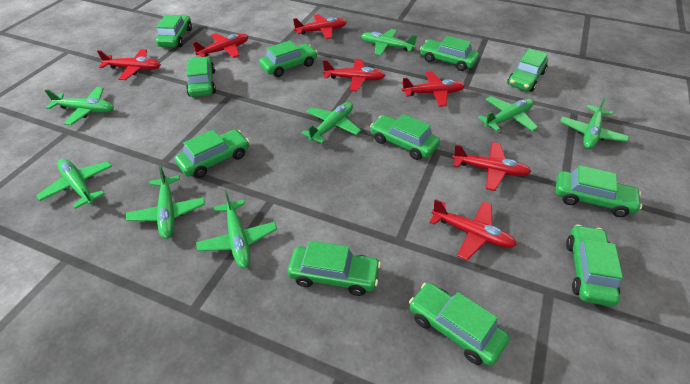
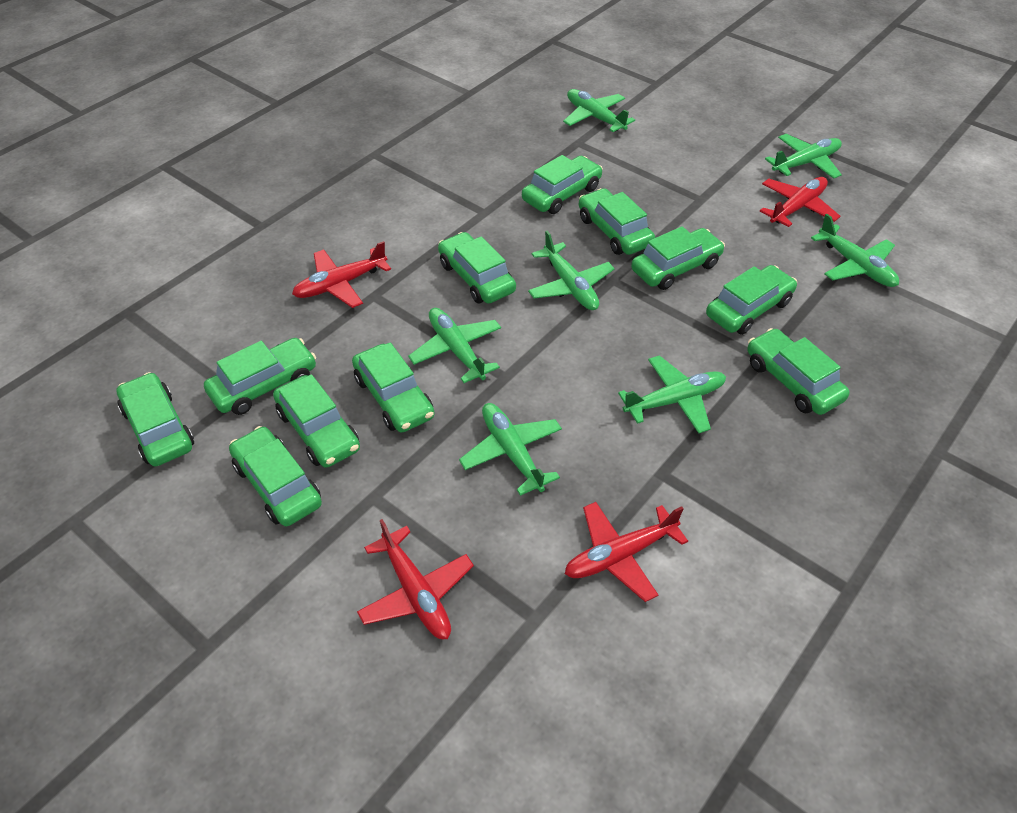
green plane: [36,159,112,209] [45,87,114,125] [126,166,205,239] [196,190,277,269] [301,102,361,143] [361,29,417,55] [478,96,538,131] [560,96,629,149] = 8 -> [408,308,501,383] [459,403,562,496] [528,231,615,310] [563,89,635,132] [618,355,726,433] [765,134,842,179] [811,214,899,287] = 7
red plane: [97,49,161,80] [193,33,249,58] [293,14,347,39] [323,59,385,91] [402,72,465,107] [429,199,517,260] [452,142,531,191] = 7 -> [292,241,391,308] [357,519,474,639] [565,502,688,602] [760,177,840,227] = 4

